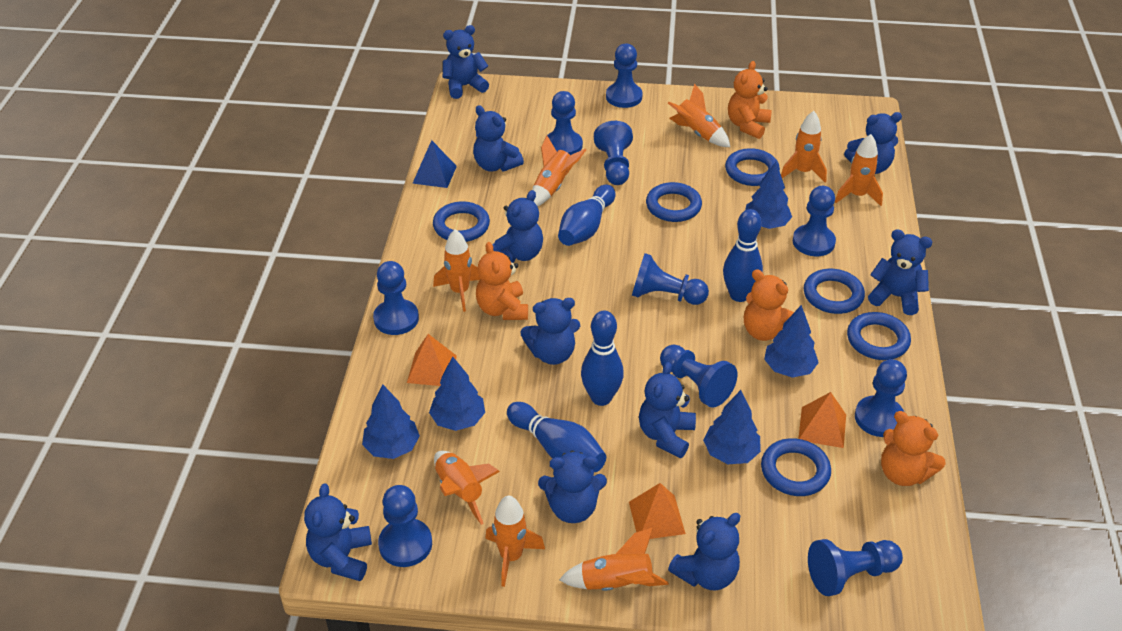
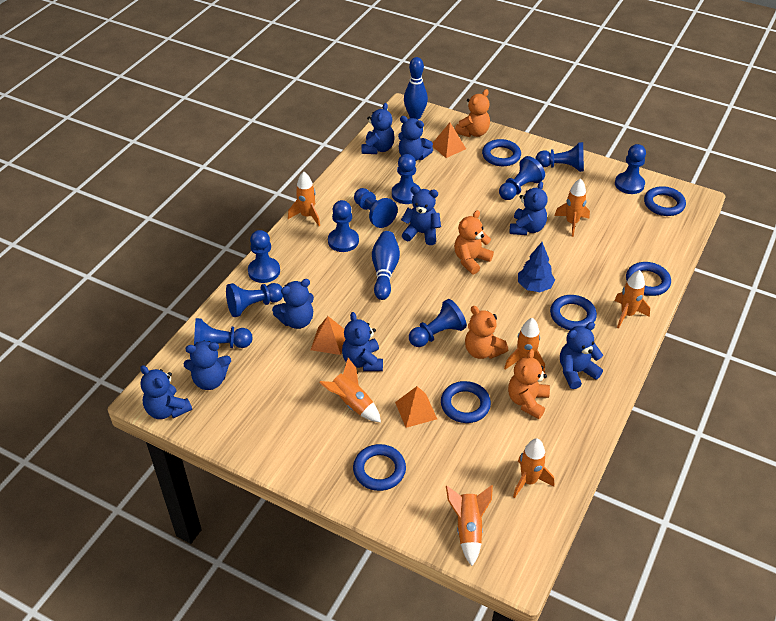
blue bowling pin: [507,402,606,472] [558,185,616,246] [581,311,624,406] [723,209,763,302] = 4 -> [372,231,400,300] [404,57,428,120] = 2
blue pyramid: [412,140,457,188] = 1 -> none = 0
blue teddy bear: [304,483,372,581] [443,25,489,99] [473,105,524,171] [492,190,543,263] [520,298,580,365] [538,451,607,523] [639,362,696,458] [668,513,741,590] [844,112,902,174] [868,229,932,315] = 10 -> [140,365,192,419] [184,341,231,390] [272,279,314,329] [342,312,383,371] [362,103,395,154] [398,116,433,161] [401,186,441,245] [510,181,548,235] [560,322,603,389] = 9
blue tree: [362,384,420,459] [429,357,485,431] [703,390,761,464] [745,162,792,229] [764,305,819,378] = 5 -> [518,242,555,292] = 1
orange rocket: [433,229,481,312] [434,451,500,525] [485,495,545,587] [532,136,586,206] [559,527,668,591] [668,84,730,147] [781,111,827,182] [835,134,883,206] = 8 -> [288,172,320,226] [319,358,381,422] [446,485,493,566] [504,318,545,373] [513,438,554,498] [554,178,590,237] [614,270,650,328] = 7

